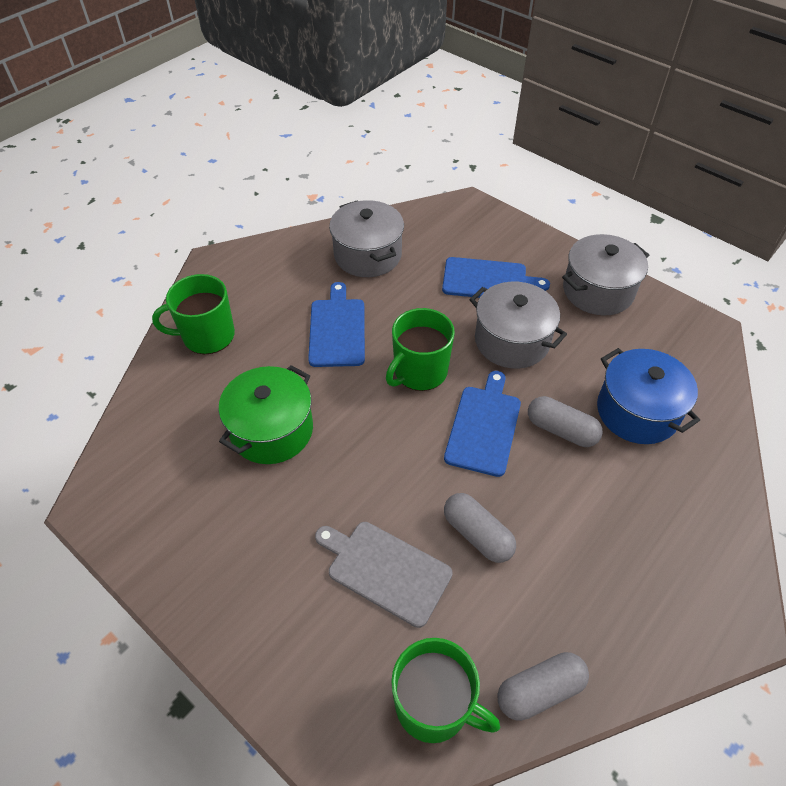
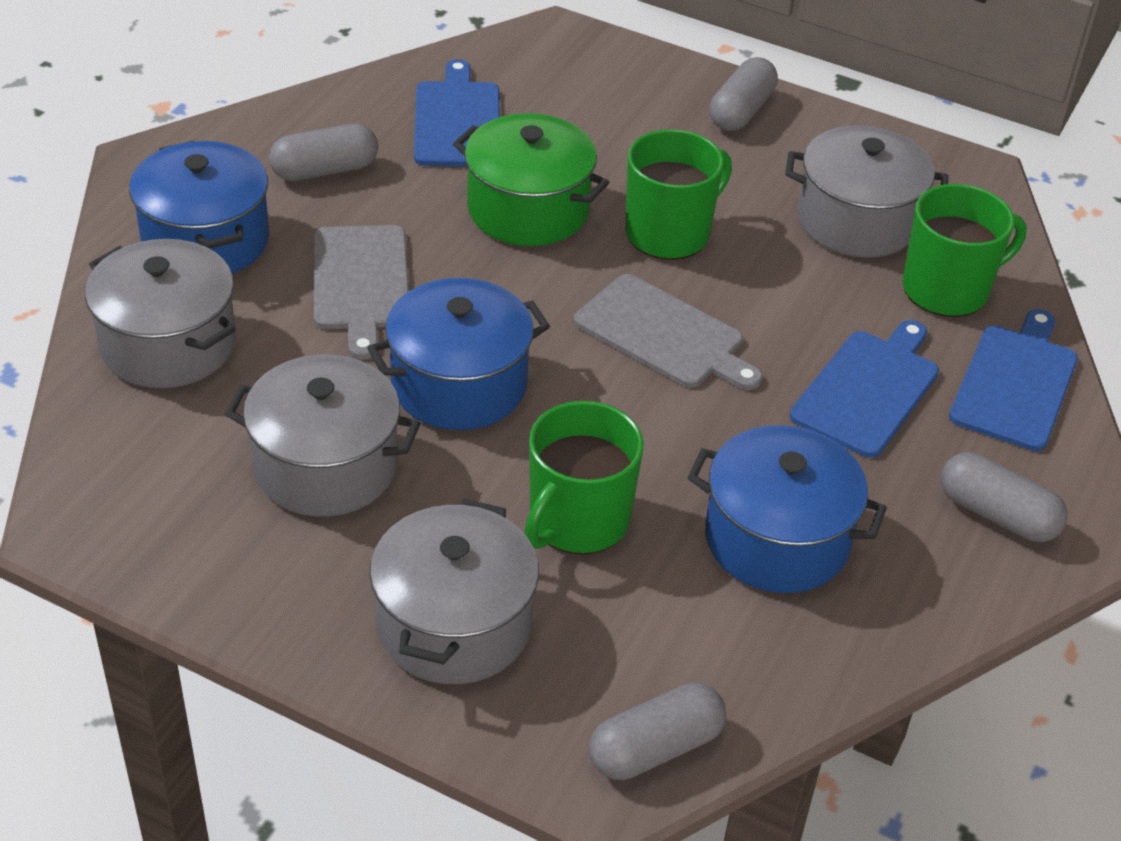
blue pot: [597,348,700,444] = 1 -> [129,140,269,273] [367,278,550,430] [687,425,887,593] = 3
grey capsule: [444,493,516,563] [497,652,589,721] [528,396,603,447] = 3 -> [269,123,378,181] [589,683,726,780] [710,57,778,131] [941,452,1067,542] = 4
grey cutting board: [315,522,453,628] = 1 -> [313,225,409,359] [574,274,762,390] = 2
grey pot: [329,200,404,277] [469,282,567,369] [562,234,649,315] = 3 -> [85,239,236,388] [225,355,420,517] [370,499,539,684] [785,125,948,258] = 4

